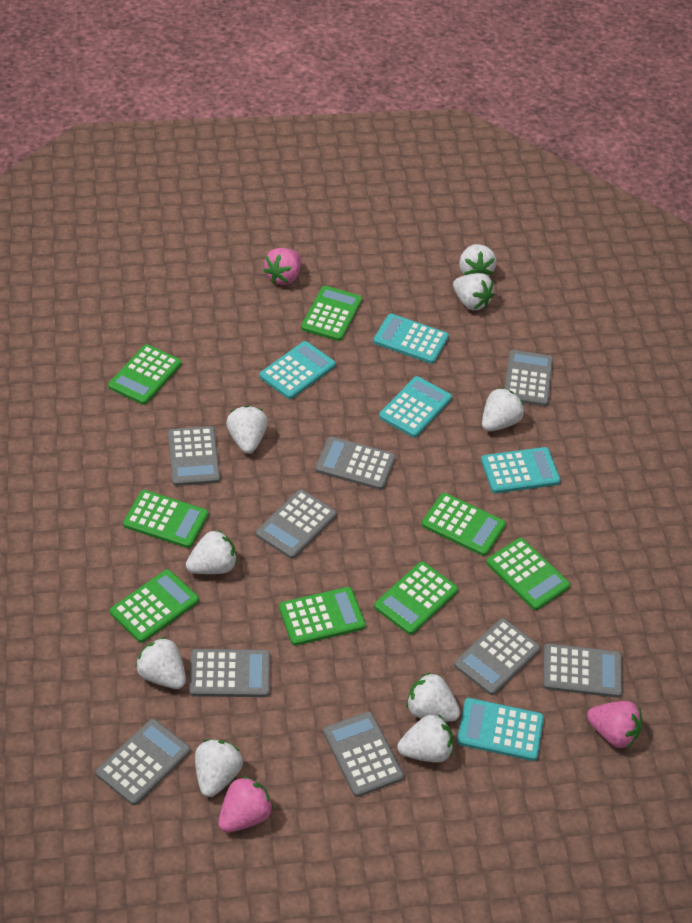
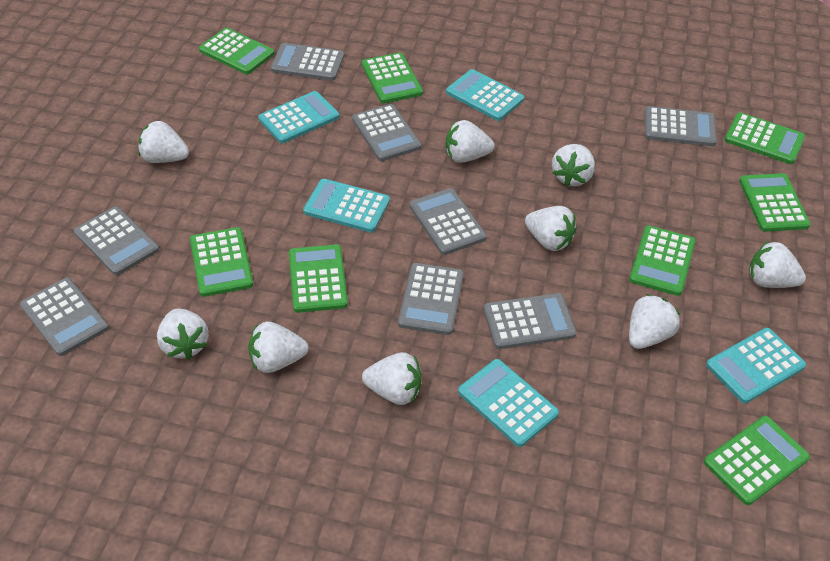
grey calculator: [96,719,191,805] [168,426,220,486] [189,649,270,697] [256,489,337,559] [315,436,395,490] [323,711,404,797] [454,618,540,695] [504,350,553,406] [543,643,623,698] = 9 -> [20,277,109,356] [74,206,159,276] [270,43,344,81] [352,104,421,161] [398,263,464,335] [409,188,487,255] [483,293,577,349] [645,106,717,146] = 8
pink strawberry: [218,776,273,832] [263,248,301,285] [587,701,642,748] = 3 -> none = 0

